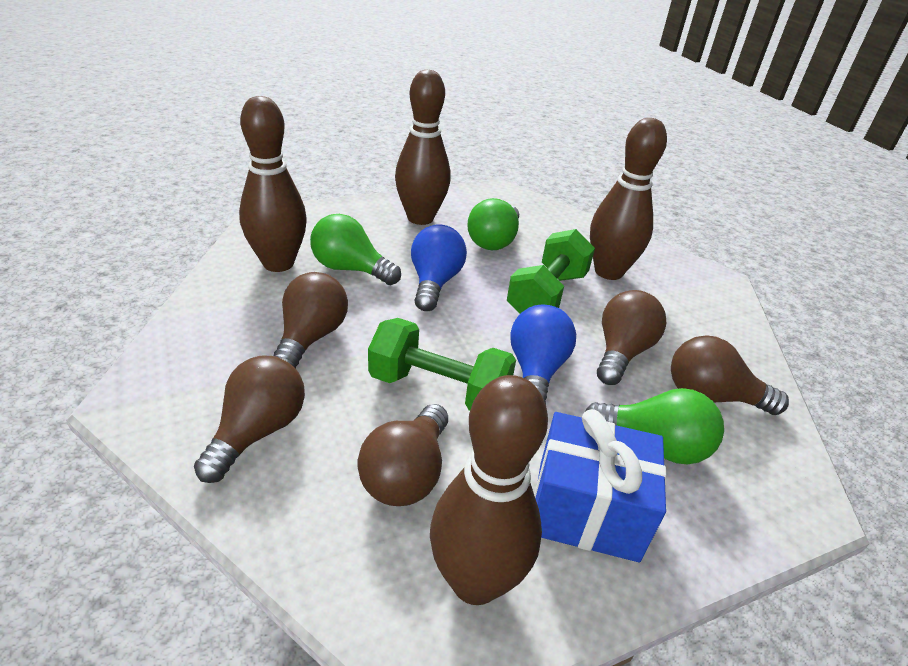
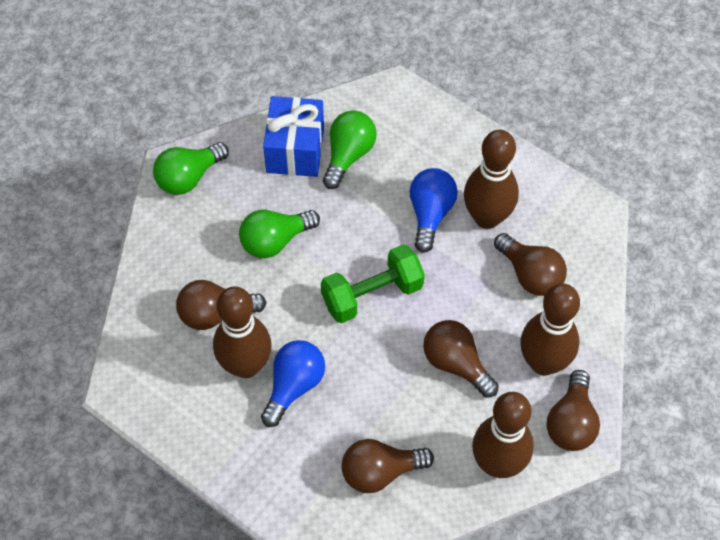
green dumbbell: [368,318,516,411] [507,229,595,314] = 2 -> [321,244,425,323] = 1

